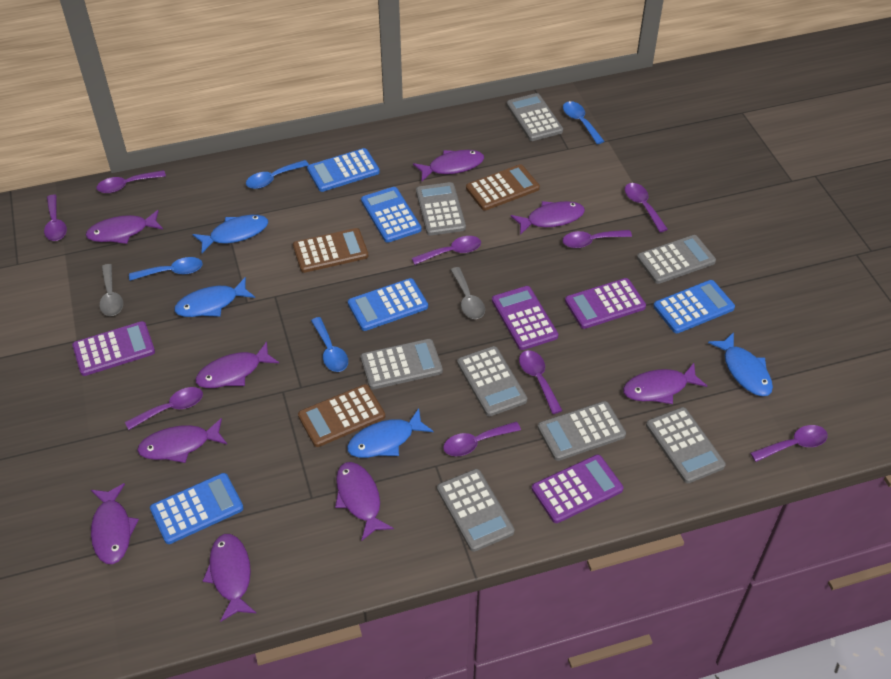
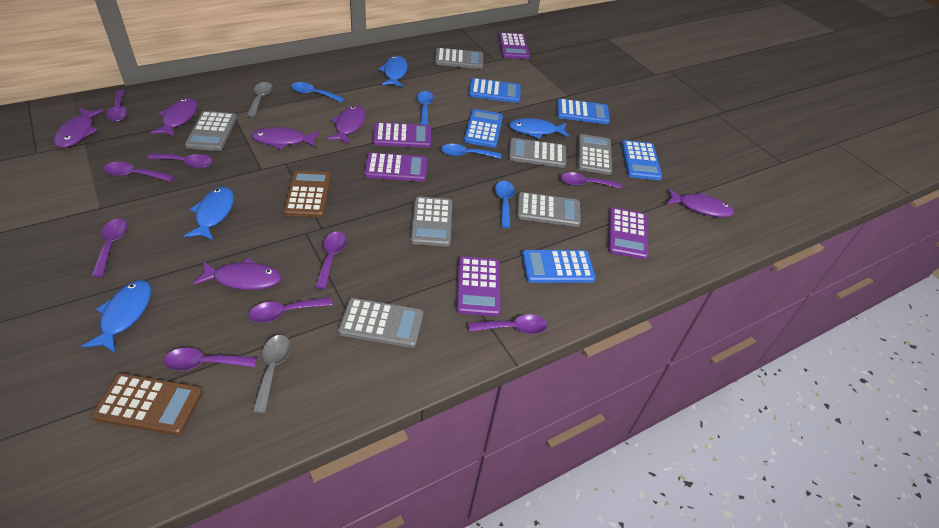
brown calculator: [293,228,368,273] [298,384,385,447] [466,164,540,211] = 3 -> [92,373,203,435] [283,170,331,217] = 2
grey calculator: [361,339,443,390] [416,182,466,236] [437,469,515,552] [457,346,527,416] [506,93,563,141] [537,401,626,461] [637,235,716,284] [646,407,726,483] = 8 -> [185,111,237,151] [338,298,423,348] [410,196,452,247] [435,48,483,69] [508,138,566,168] [517,192,581,227] [578,134,612,175] = 7
purple calculator: [72,321,155,376] [492,286,558,350] [532,454,623,523] [565,278,646,329] = 4 -> [364,153,427,182] [373,122,431,148] [456,257,500,316] [498,33,530,59] [608,207,648,259] = 5
purple fish: [85,210,163,244] [91,483,139,564] [137,418,227,463] [195,342,279,388] [203,534,256,622] [335,462,394,541] [413,150,484,181] [510,201,585,235] [623,363,707,404] = 9 -> [54,108,104,148] [150,98,198,137] [193,258,281,290] [251,127,319,149] [327,106,366,144] [666,188,734,217] = 6

